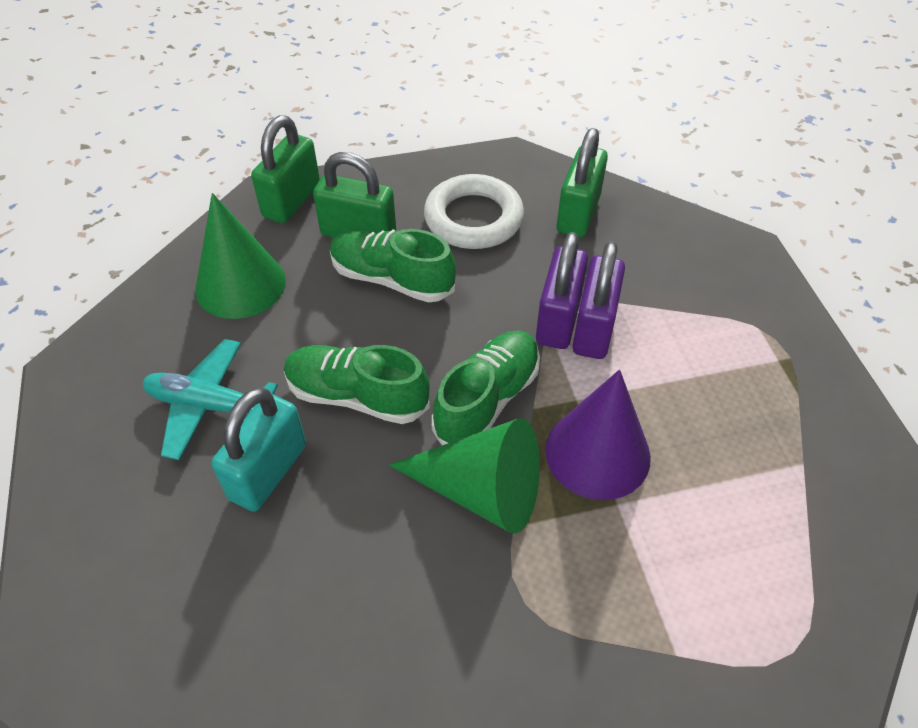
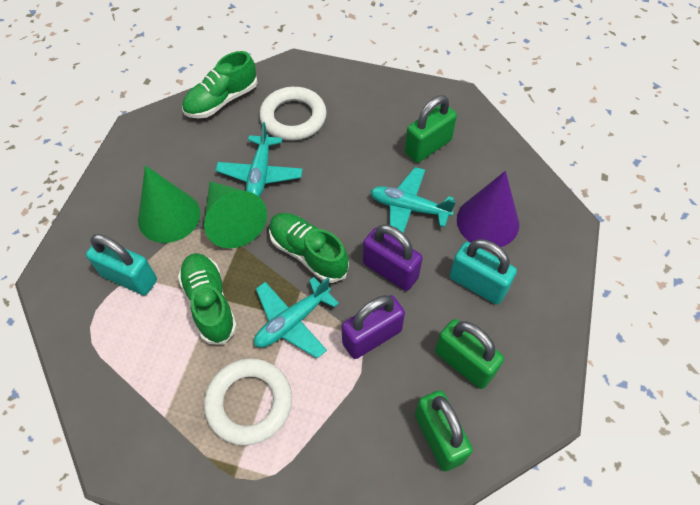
turquoise padlock: [211,387,306,512] = 1 -> [86,234,157,295] [450,239,517,304] = 2
turquoise plane: [142,339,278,460] = 1 -> [215,122,303,197] [254,277,339,358] [370,167,456,233] = 3
white ring: [424,174,524,249] = 1 -> [204,358,292,446] [259,87,327,141] = 2

